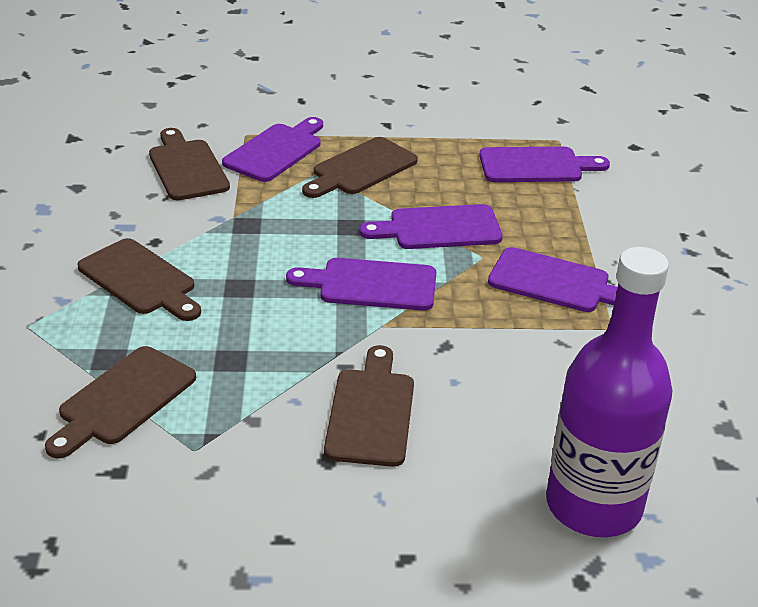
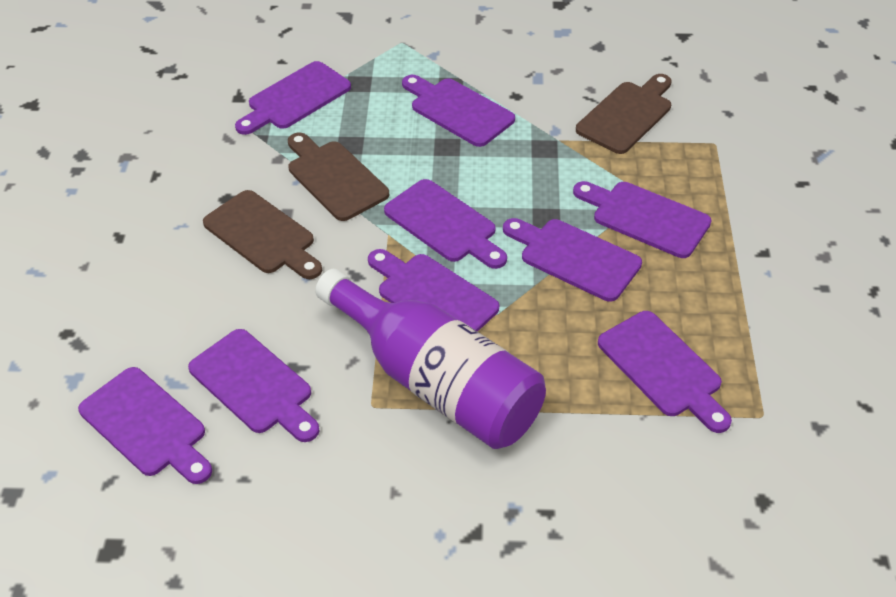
brown cutting board: [45,346,196,458] [78,238,201,321] [149,128,230,200] [302,137,418,198] [324,345,414,467] = 5 -> [203,190,322,279] [288,132,389,221] [576,74,671,154] = 3
purple cutting board: [222,117,323,182] [286,258,436,310] [359,204,503,249] [479,147,610,182] [488,247,618,312] = 5 -> [78,367,212,484] [188,329,320,442] [235,61,351,135] [368,249,499,332] [384,179,507,269] [402,75,515,147] [503,218,642,302] [573,181,712,258] [598,311,732,433] = 9

